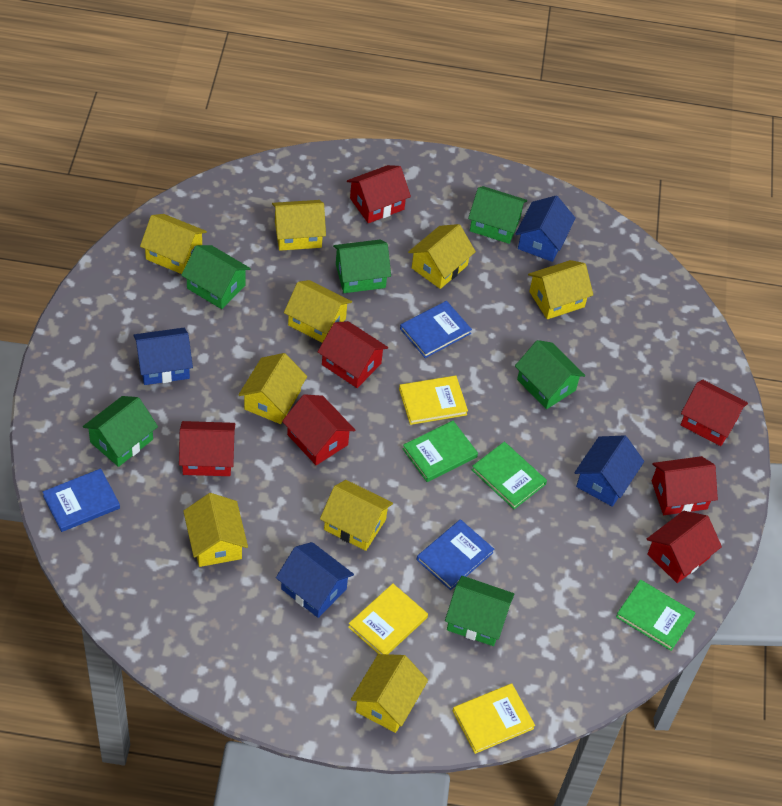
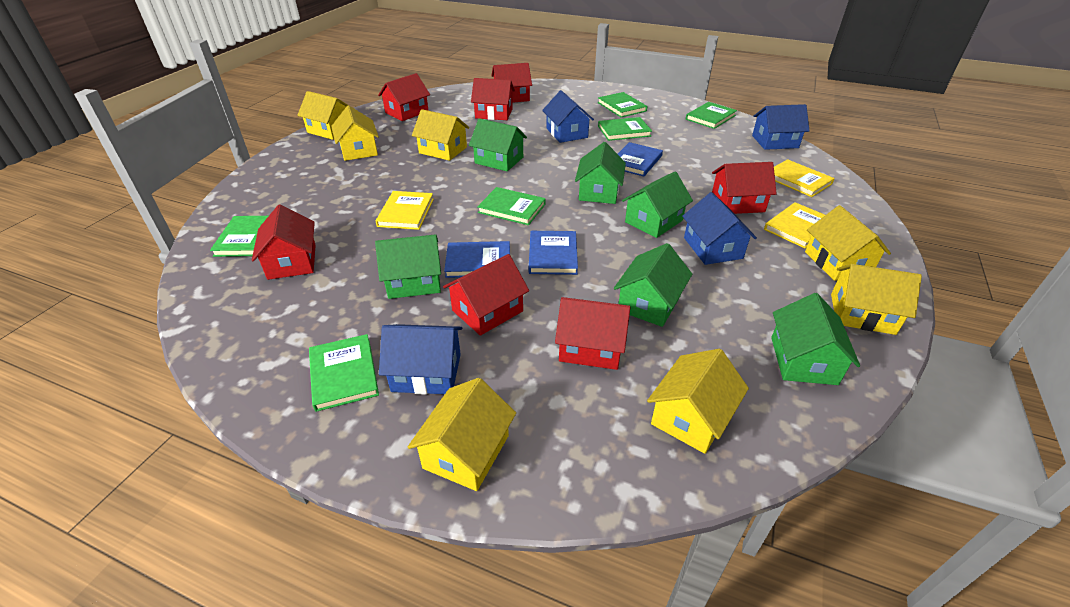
green book: [403,421,478,482] [472,442,547,509] [616,580,695,651] = 3 -> [210,216,268,257] [309,334,379,412] [477,187,546,225] [598,92,647,117] [598,117,652,141] [686,102,737,129] = 6
yellow house: [140,214,207,274] [183,493,248,567] [238,353,307,424] [272,200,326,251] [284,280,352,343] [320,480,393,551] [351,654,428,733] [408,224,476,289] [528,260,593,319] = 9 -> [297,91,348,140] [331,105,379,161] [408,378,516,491] [412,109,469,161] [647,349,749,454] [805,205,891,281] [831,264,922,335] = 7

